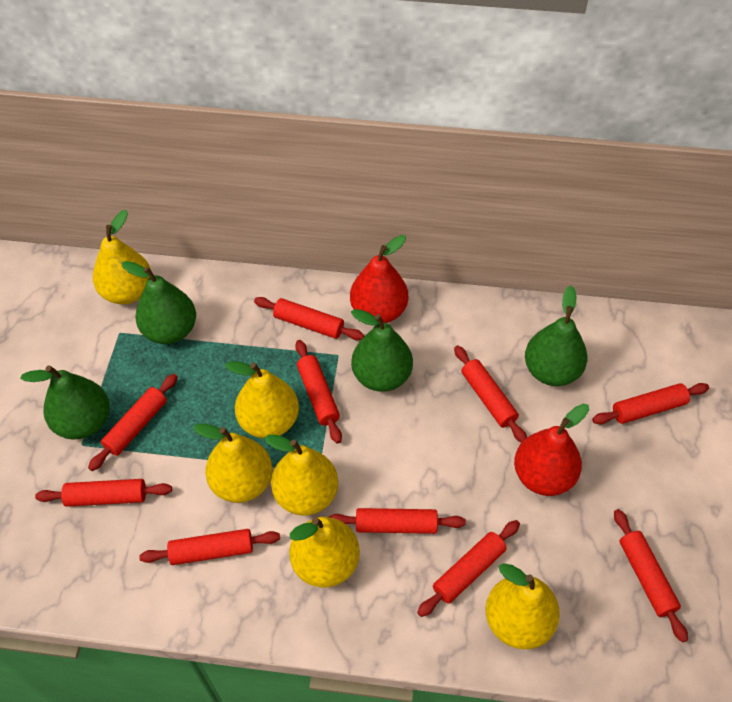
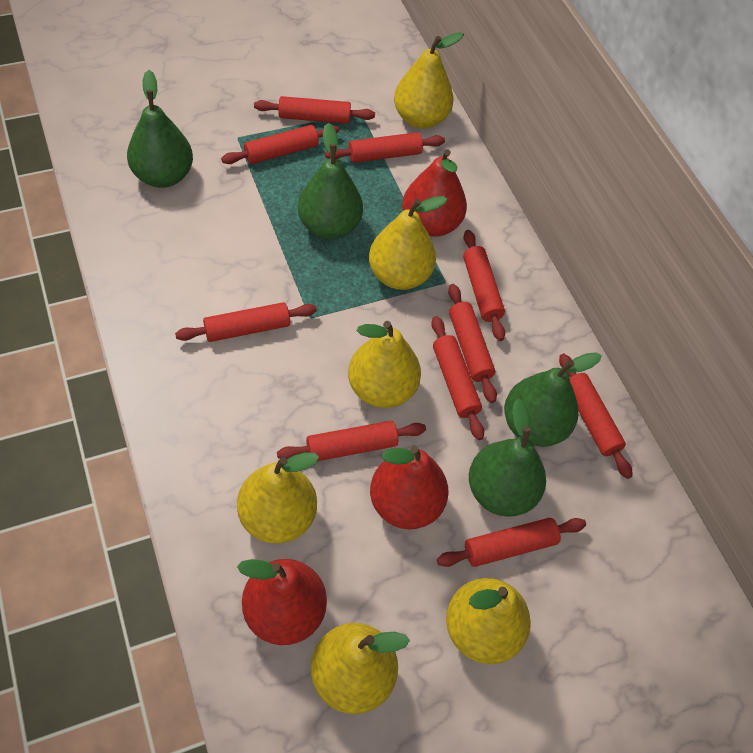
red pear: [350,235,408,323] [514,404,589,496] = 2 -> [237,559,327,645] [370,446,449,529] [402,149,467,237] = 3

